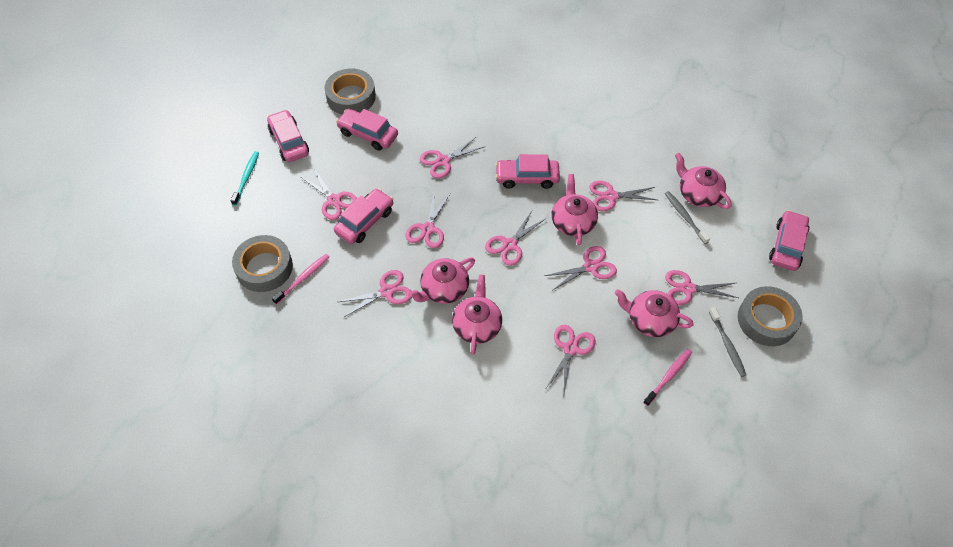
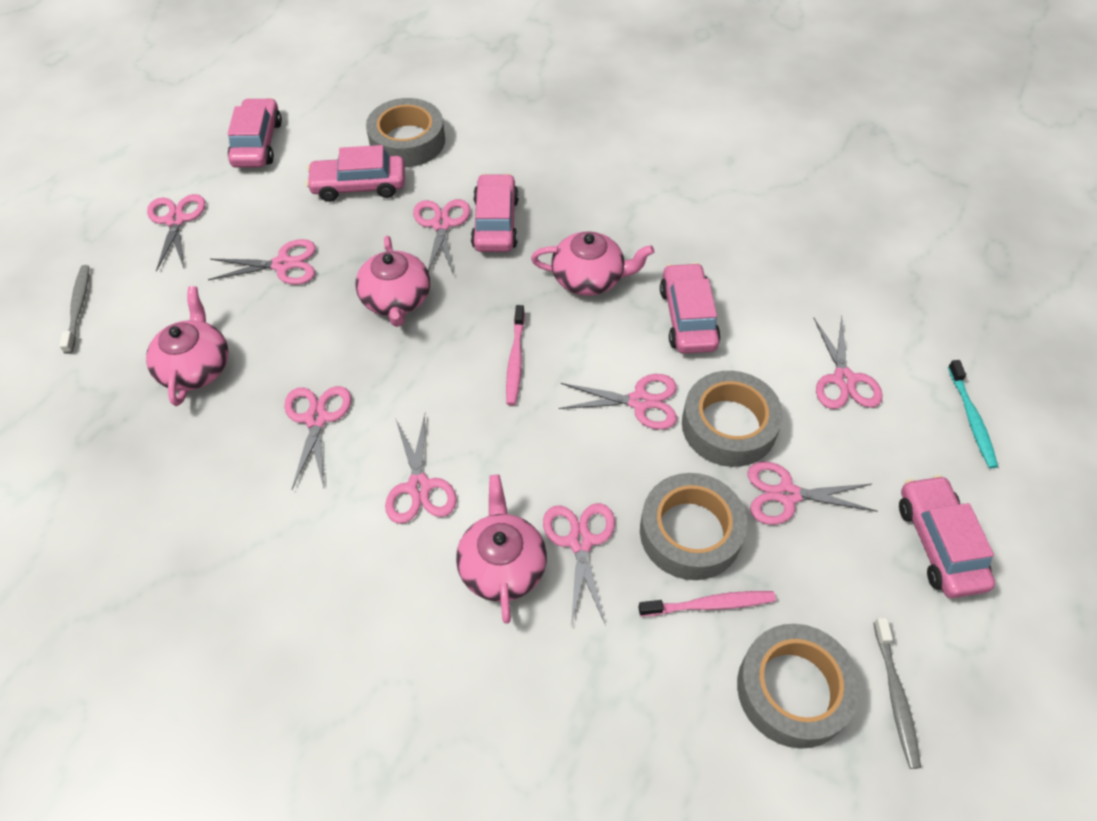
grey tape: [232,235,293,292] [324,68,376,114] [738,286,803,346] = 3 -> [366,98,445,167] [640,473,747,580] [682,371,783,467] [737,624,861,749] = 4
pink teapot: [408,257,475,304] [452,274,502,355] [551,174,598,245] [614,289,694,337] [675,153,732,209] = 5 -> [146,286,229,406] [355,236,430,327] [456,475,547,624] [531,231,654,296] = 4

